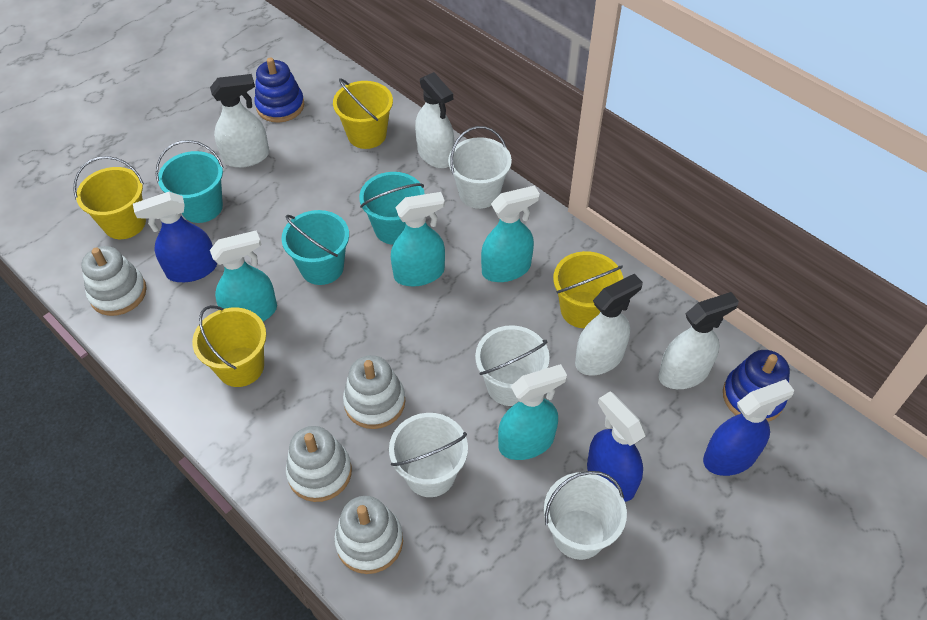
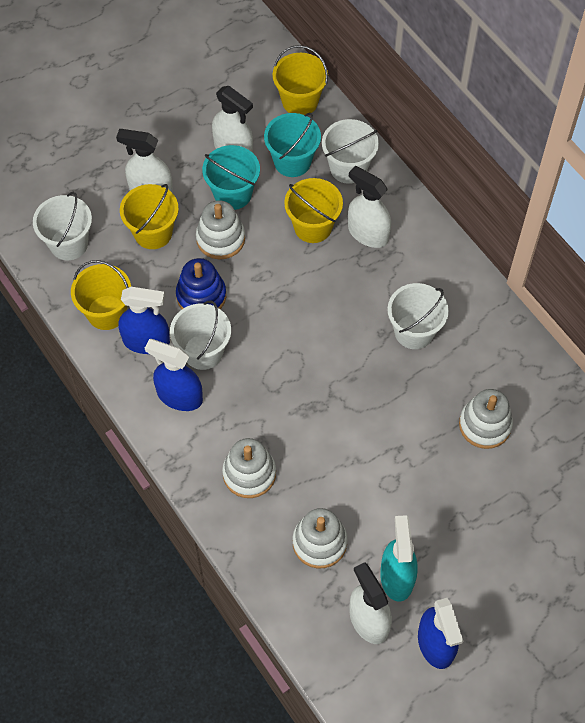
blue stacking toy: [254,57,304,122] [723,350,790,422] = 2 -> [176,258,226,309] = 1
turquoise bucket: [156,140,224,223] [282,210,349,285] [359,172,424,245] = 3 -> [202,145,260,210] [264,113,321,177] = 2
turquoise spray bottle: [210,231,277,321] [391,192,445,286] [481,185,540,282] [498,364,567,460] = 4 -> [380,515,418,602] = 1

